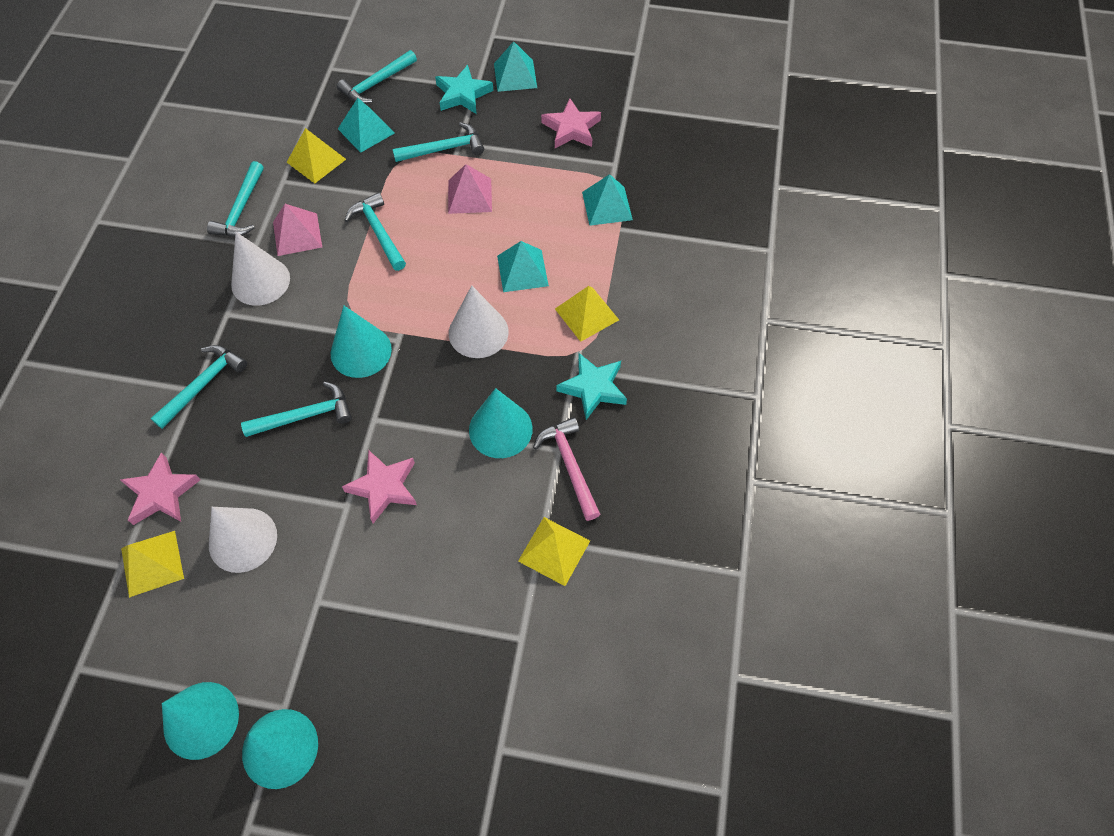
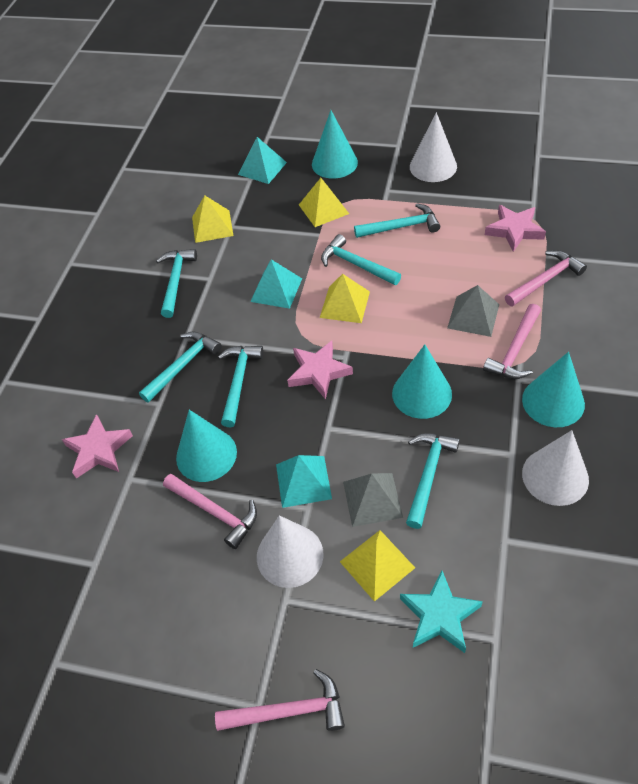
grey pyramid: none = 0 -> [343,473,403,527] [447,285,499,337] = 2
pink hammer: [533,417,600,521] = 1 -> [163,474,257,549] [215,669,345,731] [483,304,541,379] [505,250,587,306] = 4
pink pyramid: [273,204,322,256] [448,164,492,214] = 2 -> none = 0
turquoise pyramid: [338,98,395,153] [494,41,537,92] [497,241,549,292] [582,174,633,226] = 4 -> [238,137,287,184] [250,259,302,309] [276,455,332,508] = 3
turquoise star: [435,65,493,114] [557,353,627,420] = 2 -> [400,571,483,653] = 1

